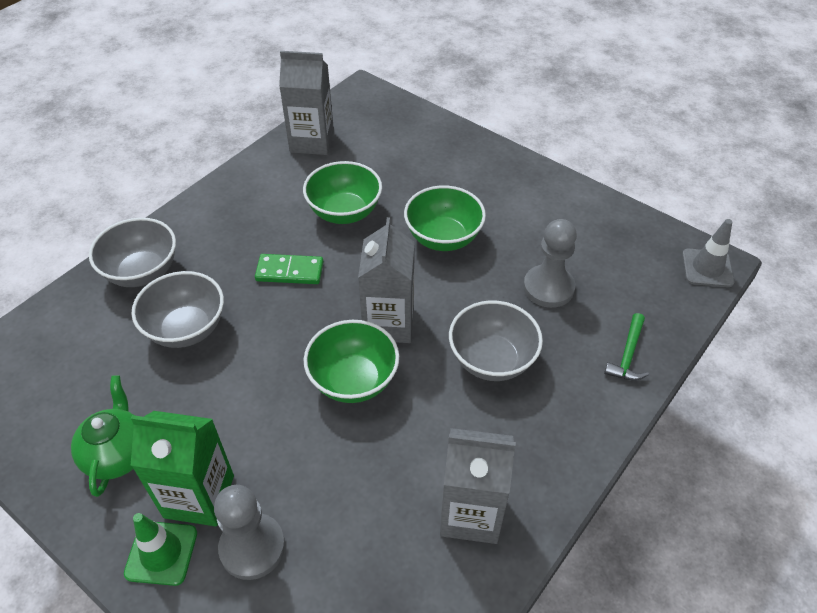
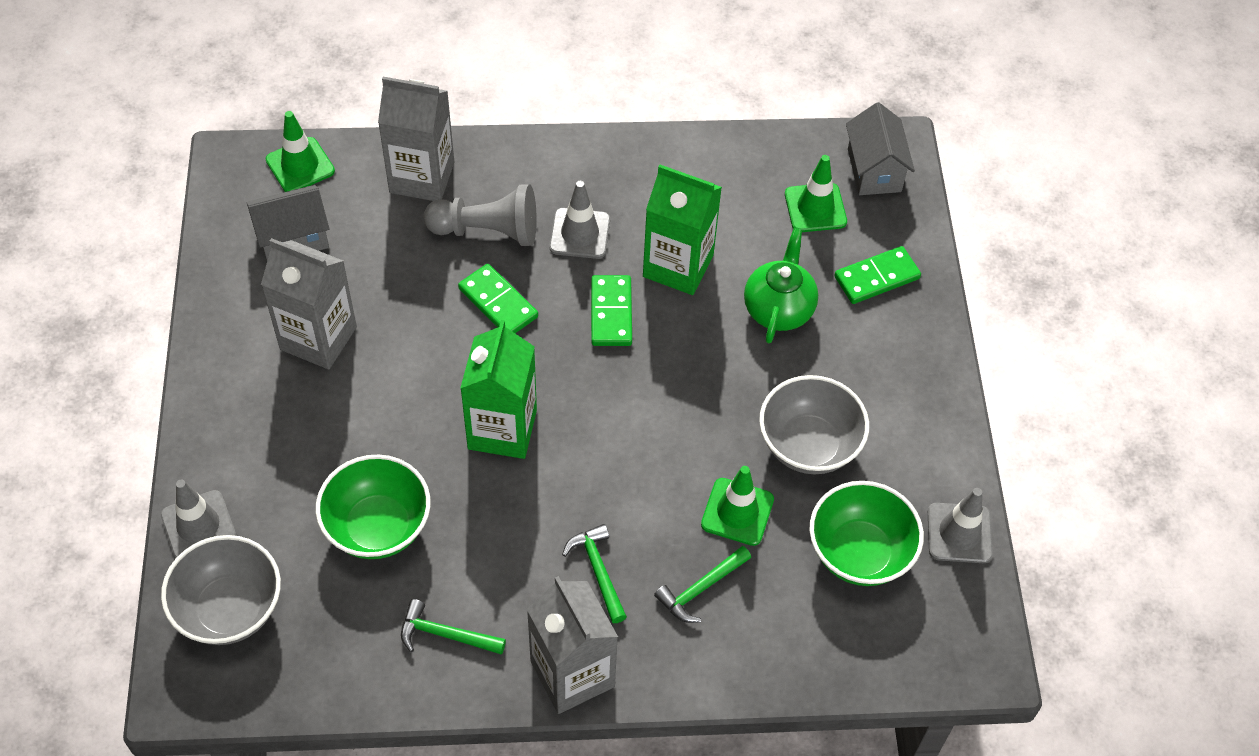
green bowl: [303,161,382,224] [304,320,399,403] [404,185,486,251] = 3 -> [316,455,431,559] [809,481,924,586] = 2
green carton: [131,411,234,526] = 1 -> [460,320,537,459] [643,165,722,295] = 2
green domino: [255,254,324,284] = 1 -> [458,264,538,333] [591,275,632,346] [834,246,921,304] = 3
green hammer: [604,313,649,381] = 1 -> [401,599,506,655] [562,524,627,623] [654,546,751,623] = 3
green traffic cone: [124,513,197,586] = 1 -> [266,111,335,192] [701,466,774,546] [785,155,847,232] = 3
grey bowl: [89,218,176,287] [132,271,224,348] [449,300,543,381] = 3 -> [161,535,281,645] [759,375,869,474] = 2
grey house: none = 0 -> [246,185,329,261] [846,102,915,195] = 2
grey pawn: [214,485,285,580] [523,219,577,308] = 2 -> [423,184,537,246] = 1
grey traffic cone: [682,219,734,287] = 1 -> [161,480,236,558] [549,181,610,259] [928,488,993,563] = 3

